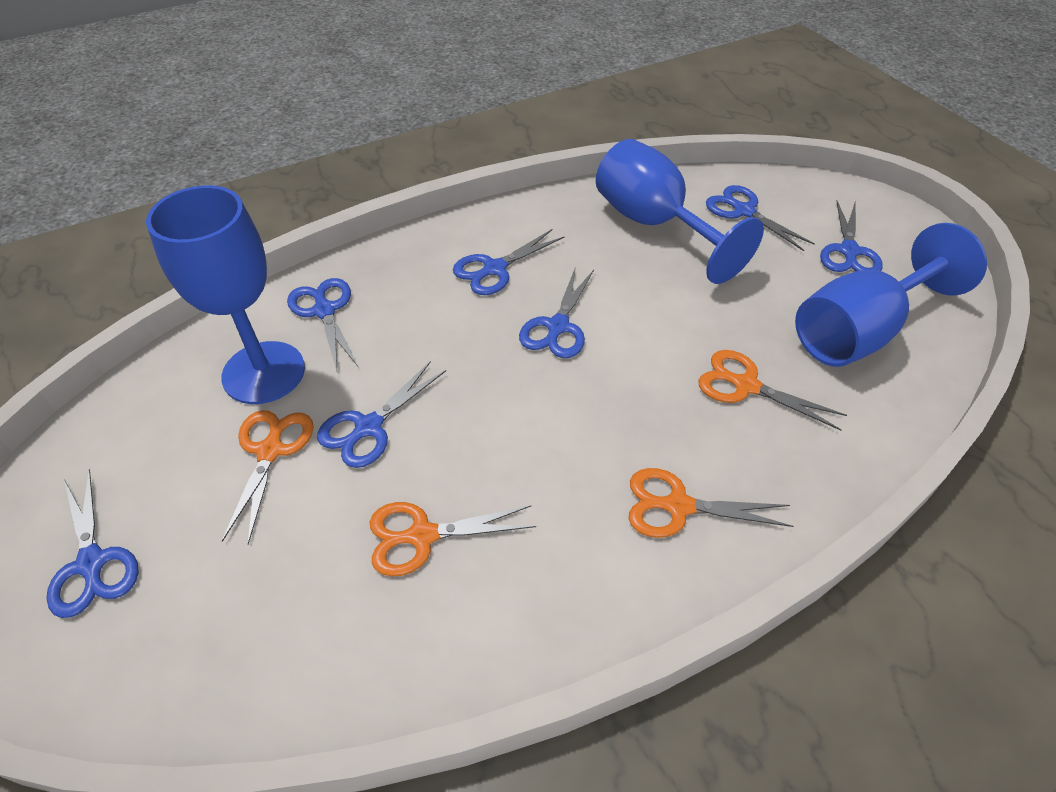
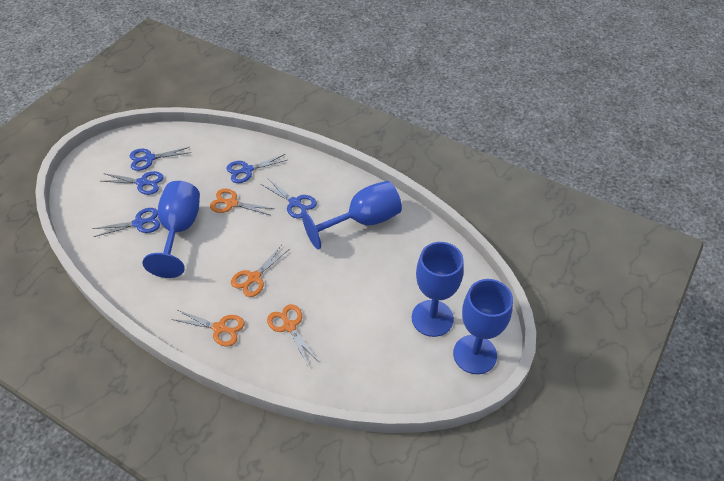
blue goblet: [146,185,305,404] [596,139,764,284] [795,223,987,367] = 3 -> [143,181,200,278] [302,181,402,249] [412,242,464,337] [453,279,513,374] = 4
blue scissors: [46,469,139,618] [287,278,358,371] [317,361,446,468] [453,229,565,295] [519,266,594,358] [706,185,815,251] [820,201,883,272] = 7 -> [92,208,160,237] [101,171,164,195] [129,147,191,171] [226,154,287,183] [261,179,317,219] = 5

